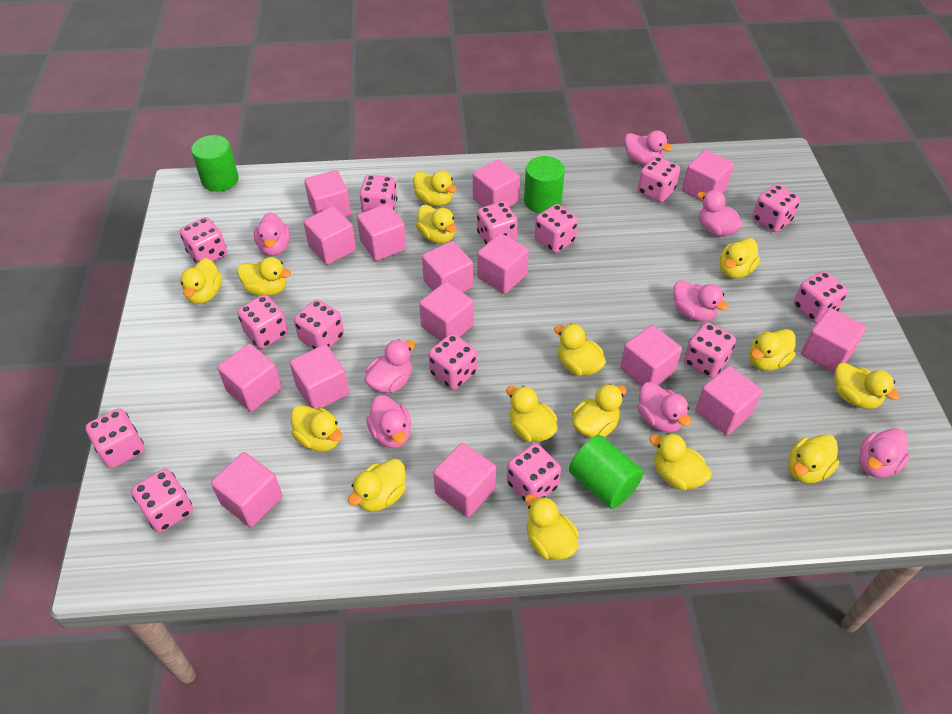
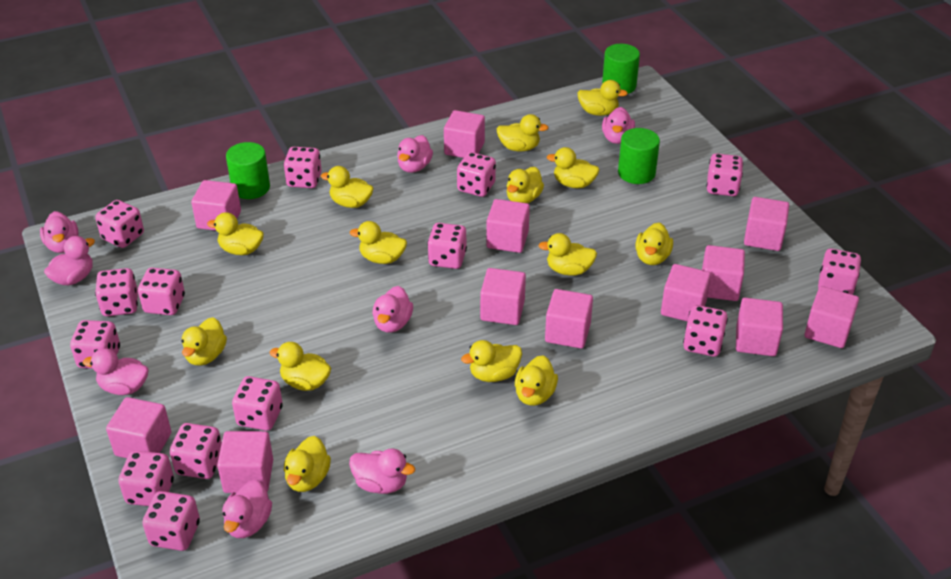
pink cube: [211,452,282,527] [217,344,282,411] [290,344,349,409] [303,206,356,265] [304,170,351,217] [357,204,407,261] [419,282,474,341] [422,241,473,292] [433,443,496,517] [473,160,520,207] [477,233,529,294] [620,325,682,386] [682,150,734,201] [695,366,762,435] [801,308,866,373] = 15 -> [106,397,171,458] [191,180,241,231] [217,431,273,493] [444,110,485,158] [480,268,526,325] [486,199,530,253] [545,289,593,348] [661,264,711,322] [702,245,745,301] [736,298,783,356] [744,197,789,251] [805,286,859,348] = 12
yellow duck: [180,258,222,304] [237,257,291,296] [291,405,342,452] [348,459,406,512] [413,171,457,206] [416,205,456,244] [506,386,558,442] [525,494,579,560] [554,324,606,376] [572,384,626,438] [649,433,712,490] [720,238,760,279] [749,329,796,371] [788,434,839,484] [834,363,900,409] = 15 -> [181,317,227,366] [207,212,264,255] [269,342,331,391] [284,436,331,492] [321,166,374,208] [350,221,407,264] [461,340,522,382] [497,114,549,152] [507,167,544,203] [515,355,558,406] [538,233,597,276] [547,147,600,188] [577,80,628,116] [635,223,673,265] = 14

